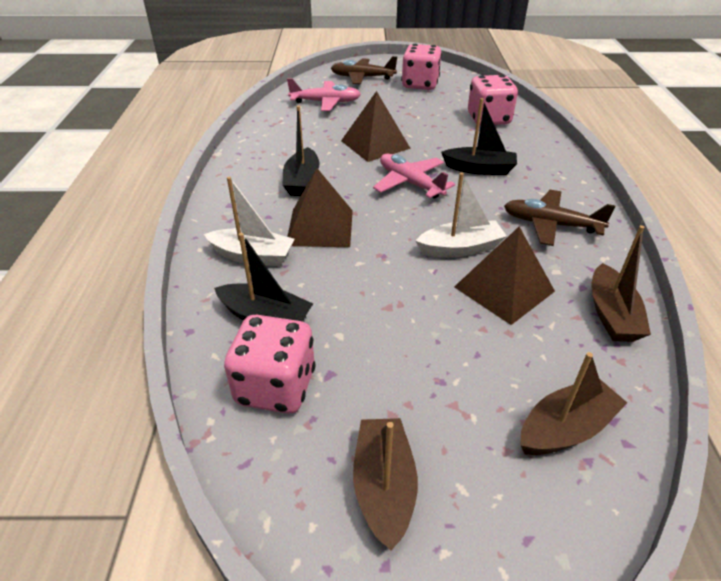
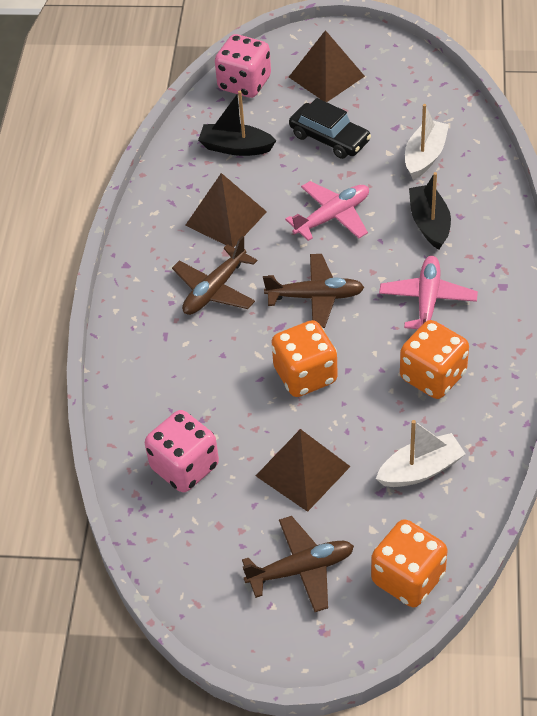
black boat: [214,233,313,321] [282,106,319,196] [441,98,517,175] = 3 -> [198,91,276,156] [409,172,451,250] = 2
black car: none = 0 -> [289,98,371,159] = 1
brown boat: [353,418,418,550] [520,352,627,455] [591,225,651,342] = 3 -> none = 0
brown plane: [331,56,397,84] [504,190,615,246] = 2 -> [172,236,257,315] [242,516,354,612] [263,254,364,328] = 3
orange dice: none = 0 -> [271,320,338,397] [371,519,448,607] [400,320,469,399] = 3
pink dice: [224,315,316,413] [401,44,442,90] [468,74,518,125] = 3 -> [145,410,219,492] [215,34,271,98] = 2

